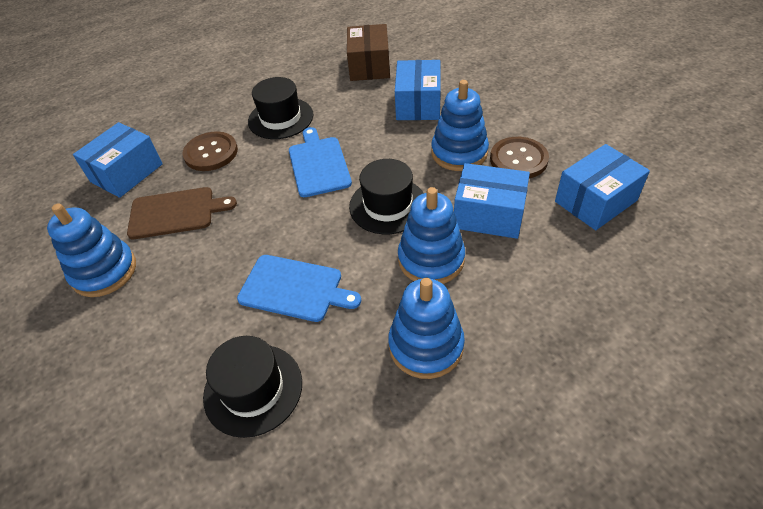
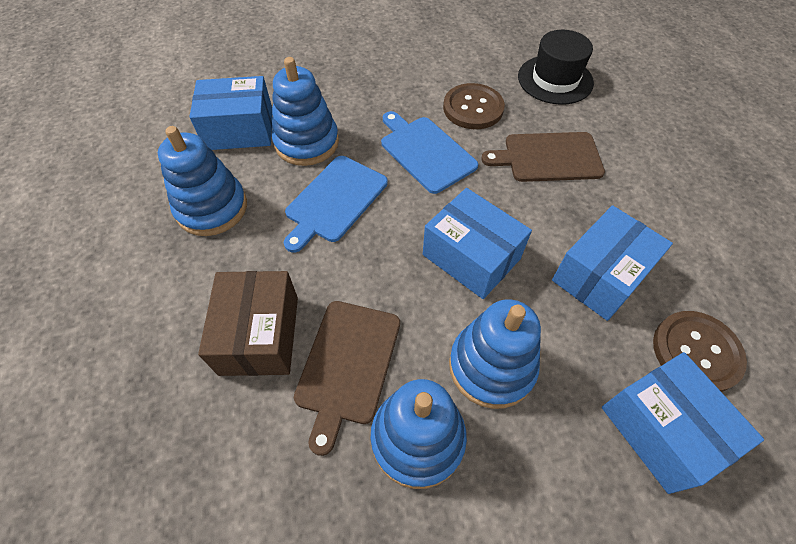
black hat: [203,336,302,438] [248,77,313,139] [349,159,424,234] = 3 -> [518,30,594,105] = 1
brown cutting board: [127,187,237,239] = 1 -> [294,301,400,456] [481,132,605,182] = 2

